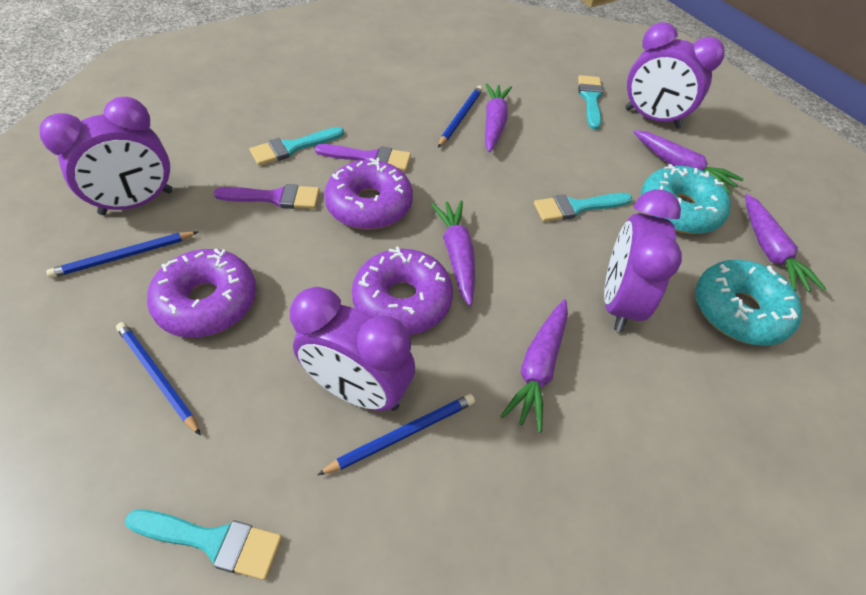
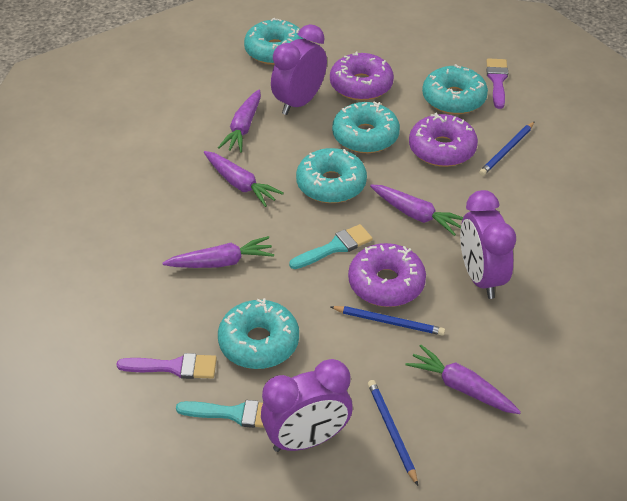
blue pencil: [46,232,198,278] [116,322,201,435] [317,394,475,475] [438,86,483,148] = 4 -> [330,306,445,336] [368,380,418,486] [479,122,534,176] = 3
purple clock: [40,97,173,215] [290,287,415,411] [604,189,682,332] [625,22,725,129] = 4 -> [261,359,353,452] [271,24,327,115] [460,190,516,299] = 3
turquoise brush: [125,509,282,580] [250,127,344,166] [534,193,632,222] [578,75,603,130] = 4 -> [176,400,264,428] [289,224,373,269] = 2
turquoise donut: [641,164,731,234] [695,260,802,346] = 2 -> [218,298,299,369] [244,18,304,65] [296,148,367,203] [332,101,400,153] [422,64,488,114] = 5

